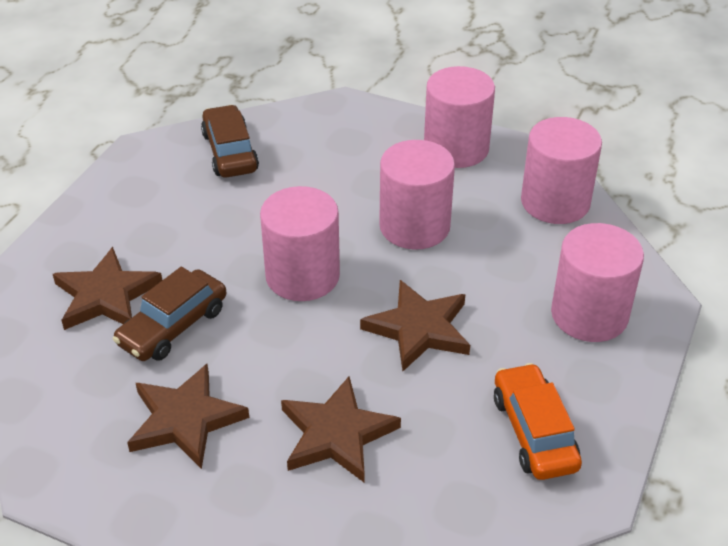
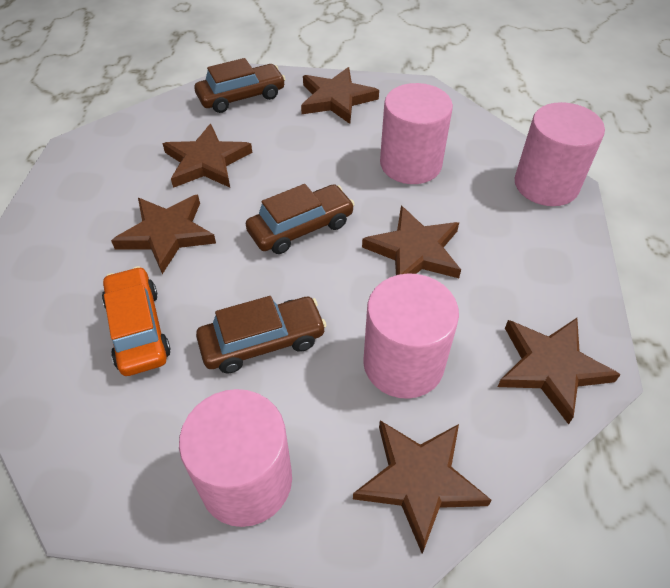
brown car: [113,267,227,361] [201,105,259,178] = 2 -> [195,58,285,113] [196,296,327,373] [246,184,355,254] = 3
brown star: [53,247,162,330] [127,364,249,469] [281,377,401,483] [360,280,470,371] = 4 -> [111,194,216,274] [162,124,252,188] [301,67,379,124] [353,420,492,554] [362,206,461,278] [498,318,621,425] = 6
pink cylinder: [260,186,340,301] [379,140,455,250] [424,66,495,168] [521,117,602,224] [551,223,644,342] = 5 -> [179,389,292,527] [363,273,459,399] [380,83,453,184] [515,102,605,206] = 4

